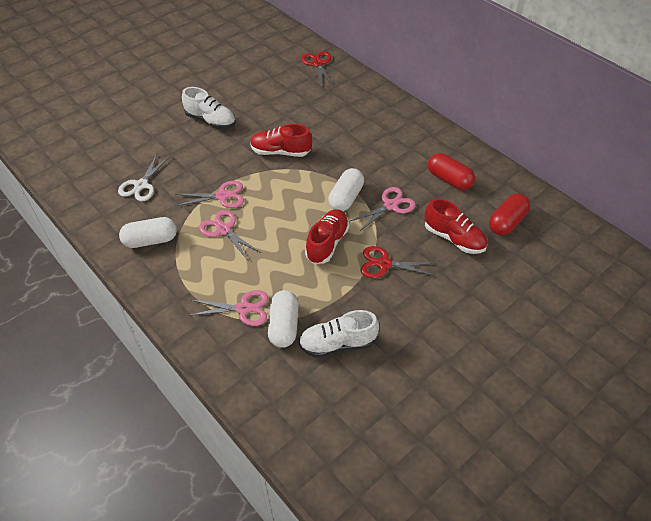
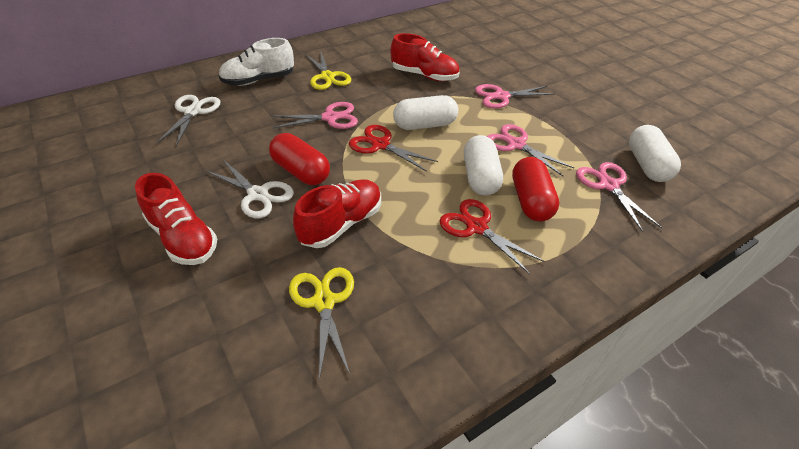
white scissors: [118,154,170,202] = 1 -> [156,95,220,146] [205,160,294,218] = 2
white shoe: [182,87,236,129] [299,310,379,358] = 2 -> [219,38,294,86] = 1
yellow scissors: none = 0 -> [289,267,354,380] [306,52,351,90] = 2

